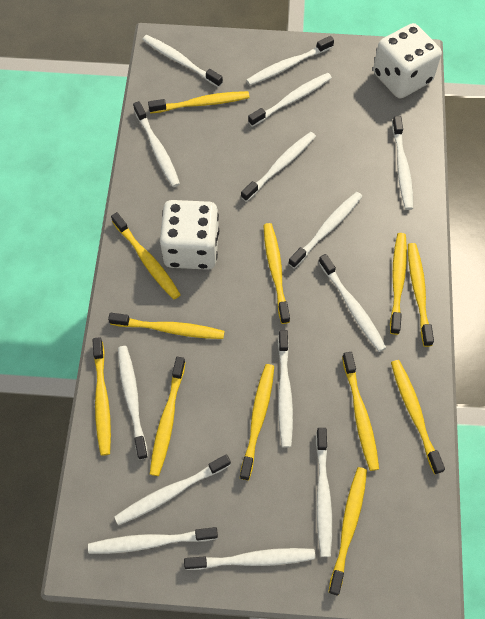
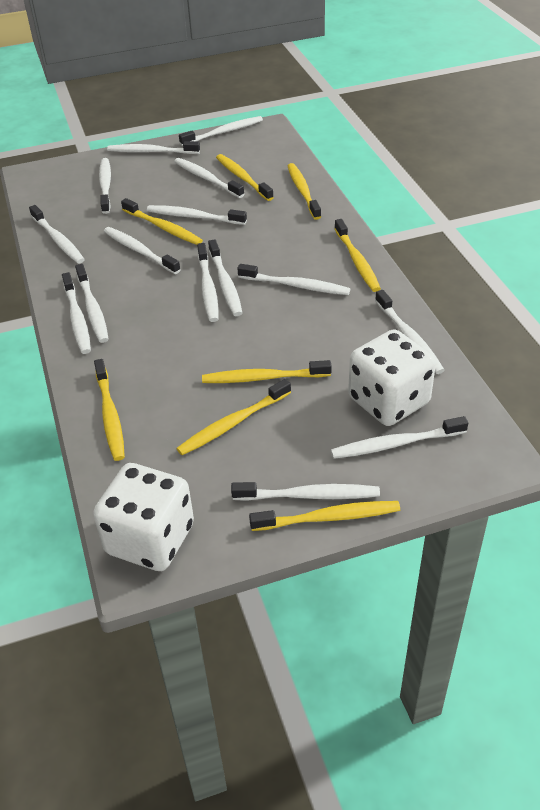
white toothbrush: [88,527,218,554] [114,455,231,525] [118,346,148,460] [133,101,180,187] [142,35,223,87] [184,548,315,570] [241,132,316,202] [246,36,334,85] [248,73,332,127] [278,330,293,448] [288,192,362,269] [316,428,332,557] [319,254,387,352] [392,116,413,210] = 14 -> [29,205,85,264] [62,272,91,354] [75,264,109,343] [99,158,111,214] [104,227,181,274] [107,141,200,154] [147,205,247,225] [174,158,244,198] [179,116,263,146] [197,243,219,322] [208,239,242,316] [231,482,380,501] [237,264,350,295] [331,416,468,459] [375,290,445,374] = 15
yellow toothbrush: [92,337,111,456] [108,313,225,339] [111,212,181,299] [148,91,250,113] [150,357,186,476] [240,364,274,481] [263,223,290,324] [328,467,367,596] [342,352,379,471] [390,233,407,335] [391,360,445,474] [408,243,434,347] = 12 -> [94,359,125,461] [121,198,203,245] [176,379,291,455] [202,360,332,383] [216,154,274,201] [249,501,400,531] [288,163,321,220] [334,219,381,292] = 8

